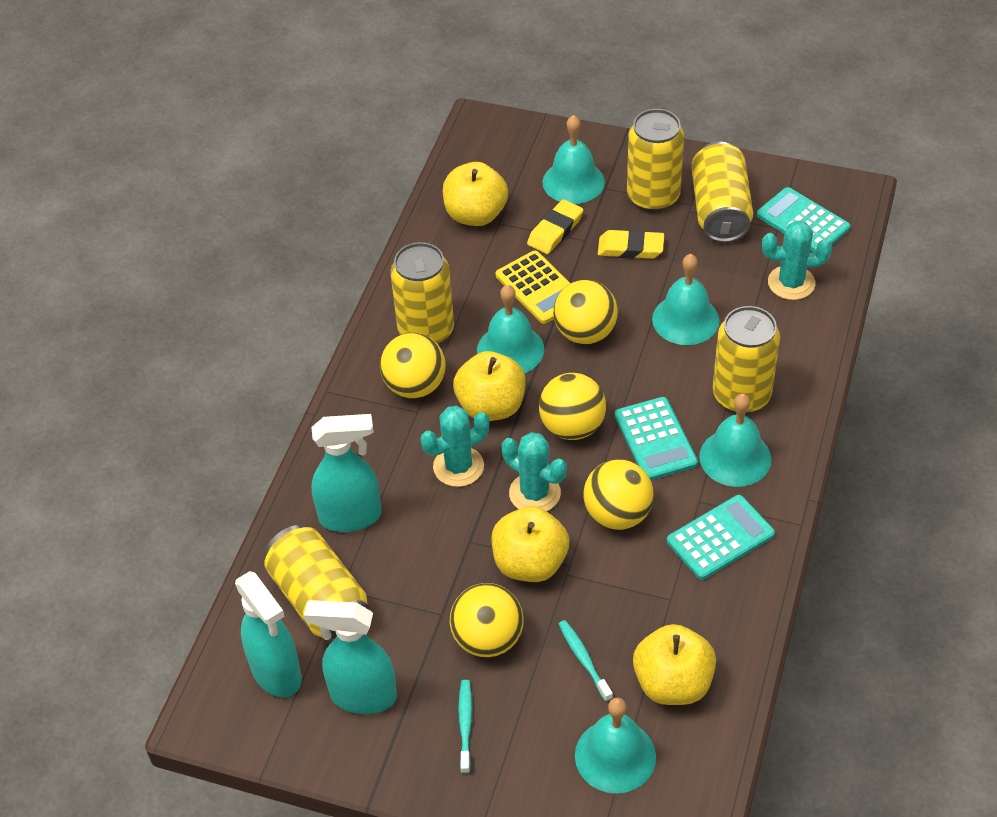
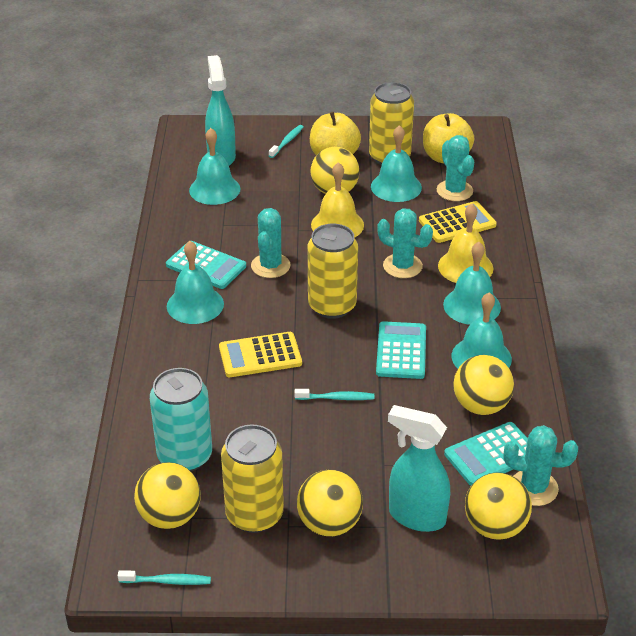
turquoise cactus: [421,406,490,487] [501,432,567,511] [762,220,832,300] = 3 -> [251,208,291,278] [377,208,433,278] [437,135,474,201] [504,425,578,506] = 4
turquoise can: none = 0 -> [150,368,212,471] = 1
turquoise spray bottle: [235,571,302,697] [304,600,397,714] [311,414,381,532] = 3 -> [205,55,236,166] [388,405,450,532] = 2
turquoise toothbrush: [458,680,472,774] [559,620,613,702] = 2 -> [118,570,211,585] [269,125,303,158] [295,389,374,400] = 3
yellow apple: [443,162,508,226] [453,351,526,421] [491,506,569,582] [633,624,716,705] = 4 -> [310,112,361,155] [423,113,474,163] = 2
yellow bell: none = 0 -> [311,162,364,238] [438,204,493,283] = 2
yellow calculator: [495,250,571,324] = 1 -> [219,332,302,377] [419,201,497,243] = 2
yellow can: [264,525,371,644] [390,242,454,344] [627,109,684,212] [691,142,753,242] [713,306,780,414] = 5 -> [221,424,284,533] [308,224,358,319] [369,82,414,165] = 3
yellow eraser: [527,199,583,254] [598,229,664,259] = 2 -> none = 0

